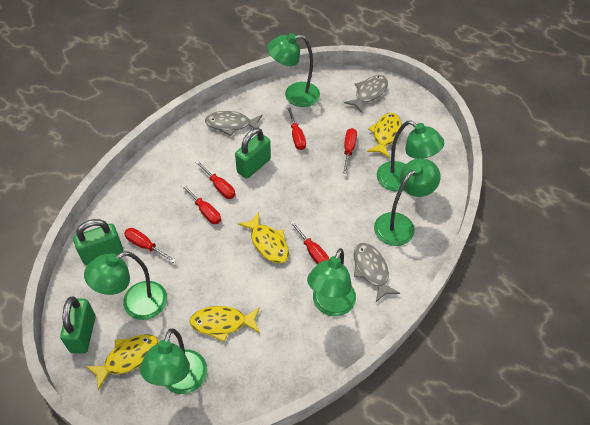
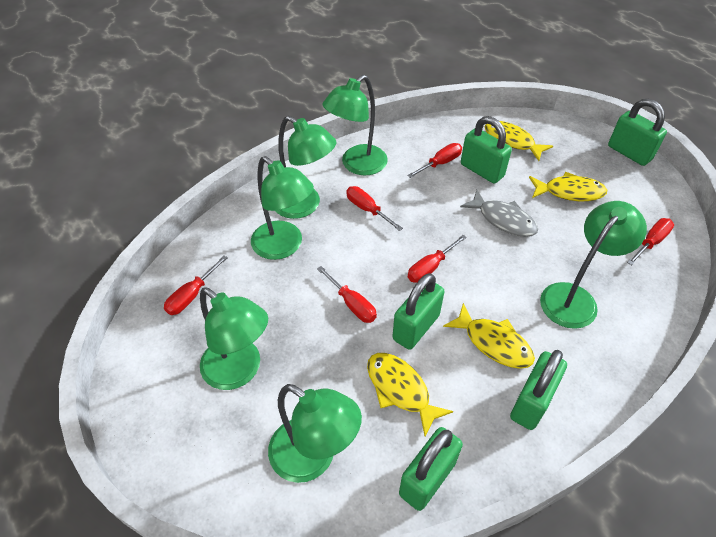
green padlock: [60,296,96,354] [73,219,123,265] [235,128,271,179] = 3 -> [392,273,444,350] [399,427,463,511] [461,116,512,184] [510,350,567,430] [608,99,667,166] = 5
grey fish: [205,111,263,136] [344,75,388,113] [354,243,400,302] = 3 -> [460,190,538,237] = 1

